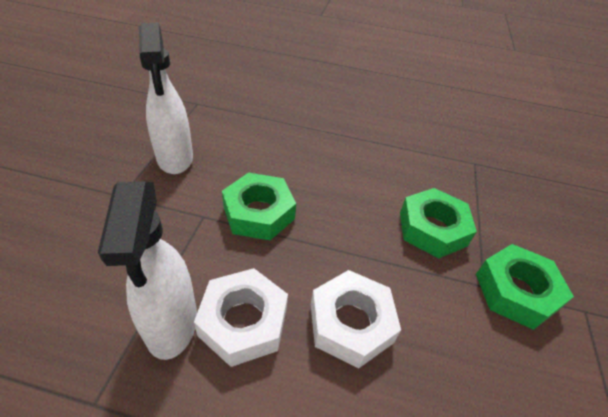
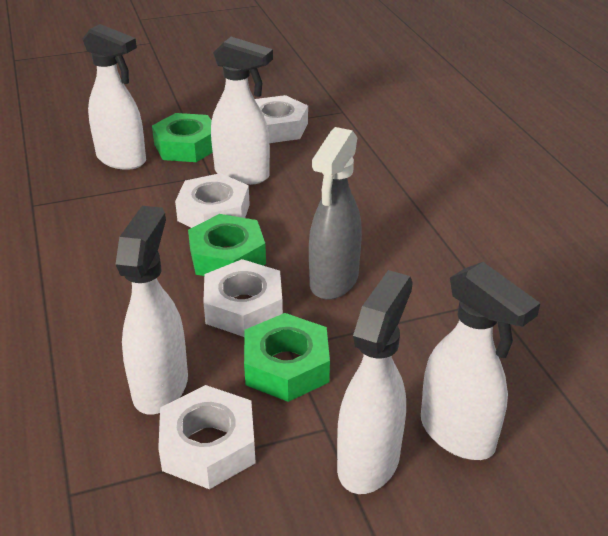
grey spray bottle: none = 0 -> [309,127,362,300] = 1
white nut: [194,268,288,367] [311,270,401,368] = 2 -> [158,385,256,489] [175,173,250,228] [203,259,283,337] [255,95,308,143] = 4
white spray bottle: [98,181,197,360] [139,23,193,174] = 2 -> [83,24,146,170] [116,206,188,415] [211,37,273,185] [337,270,413,494] [421,262,540,460] = 5

